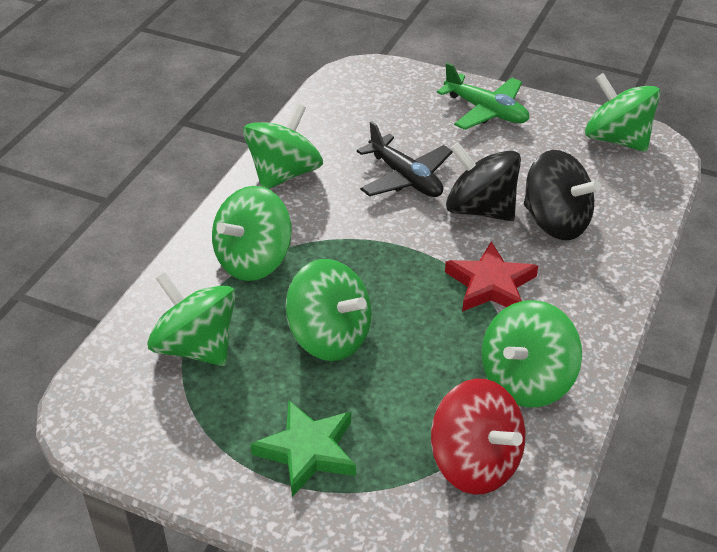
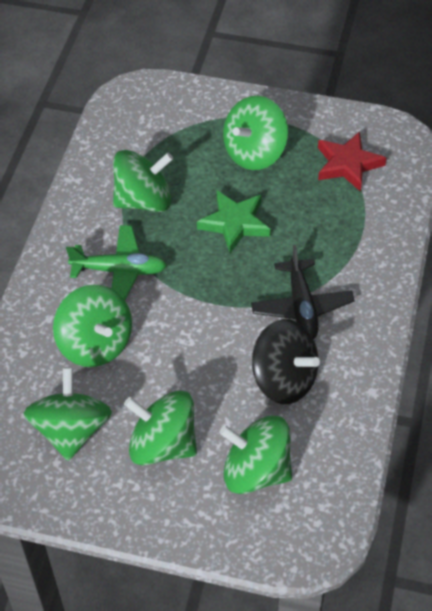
black spinning top: [446,142,521,221] [524,150,601,240] = 2 -> [252,319,320,404] = 1
red spinning top: [431,379,525,495] = 1 -> none = 0

